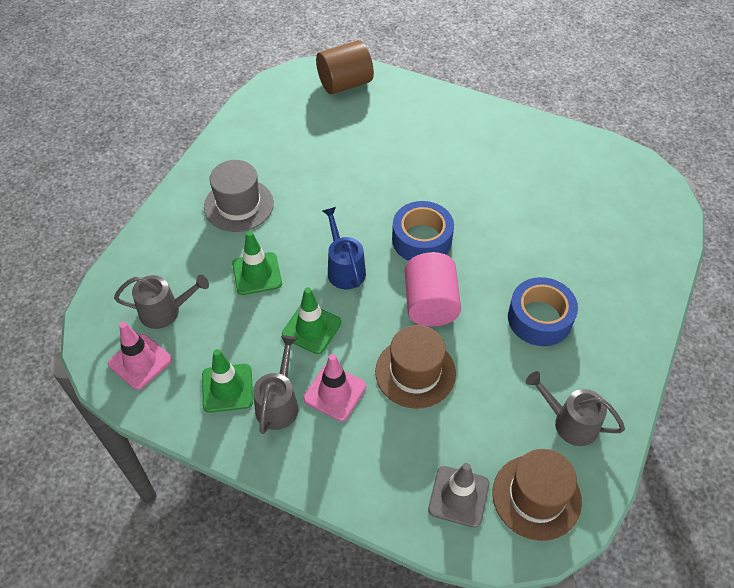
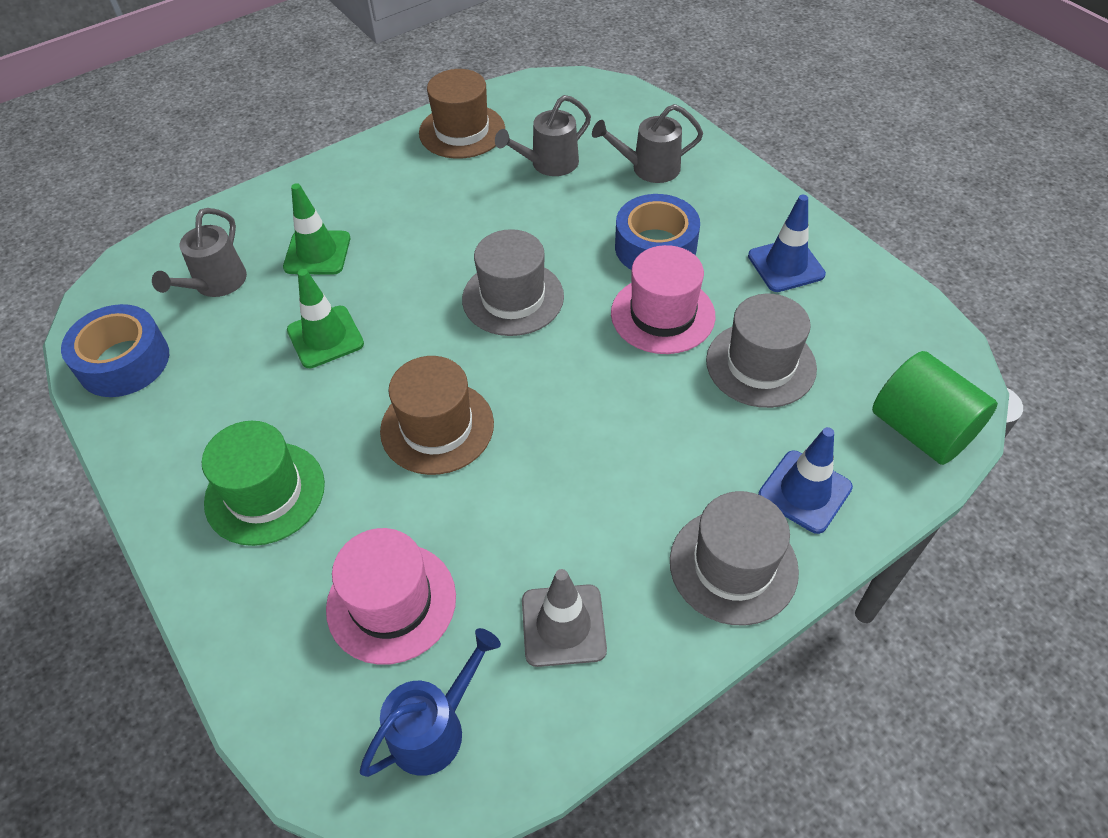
blue traffic cone: none = 0 -> [748,195,826,292] [758,427,853,534] = 2
brown cylinder: [316,40,374,94] = 1 -> none = 0
green cylinder: none = 0 -> [872,351,998,465] = 1
green hat: none = 0 -> [202,421,325,546] = 1
green traffic cone: [202,349,253,413] [232,231,282,295] [282,287,341,354] = 3 -> [283,183,350,275] [287,269,364,368] = 2
grey hat: [204,160,274,232] = 1 -> [462,229,564,336] [670,491,799,626] [706,294,817,408] = 3
pink cylinder: [405,252,461,327] = 1 -> none = 0
pink hat: none = 0 -> [326,528,456,665] [611,245,715,354] = 2
pink traffic cone: [108,322,172,390] [303,354,366,421] = 2 -> none = 0

